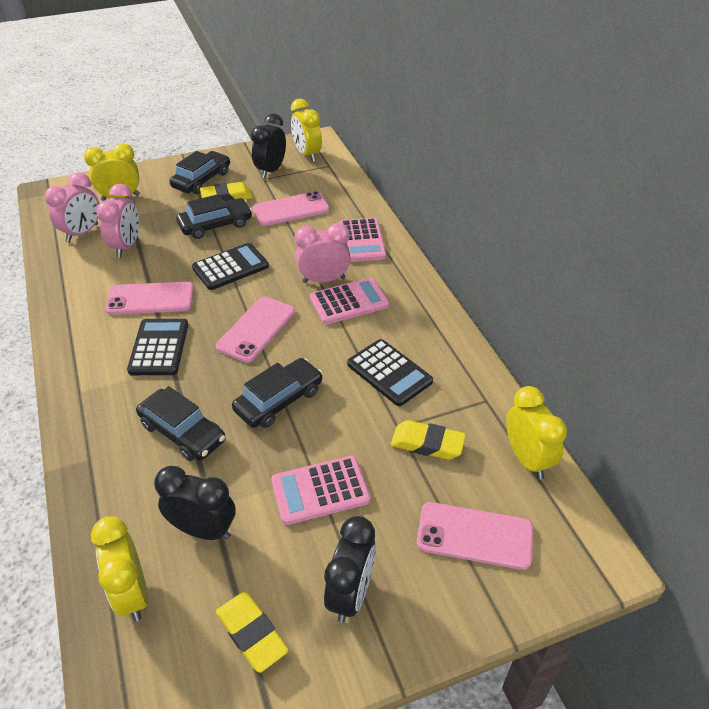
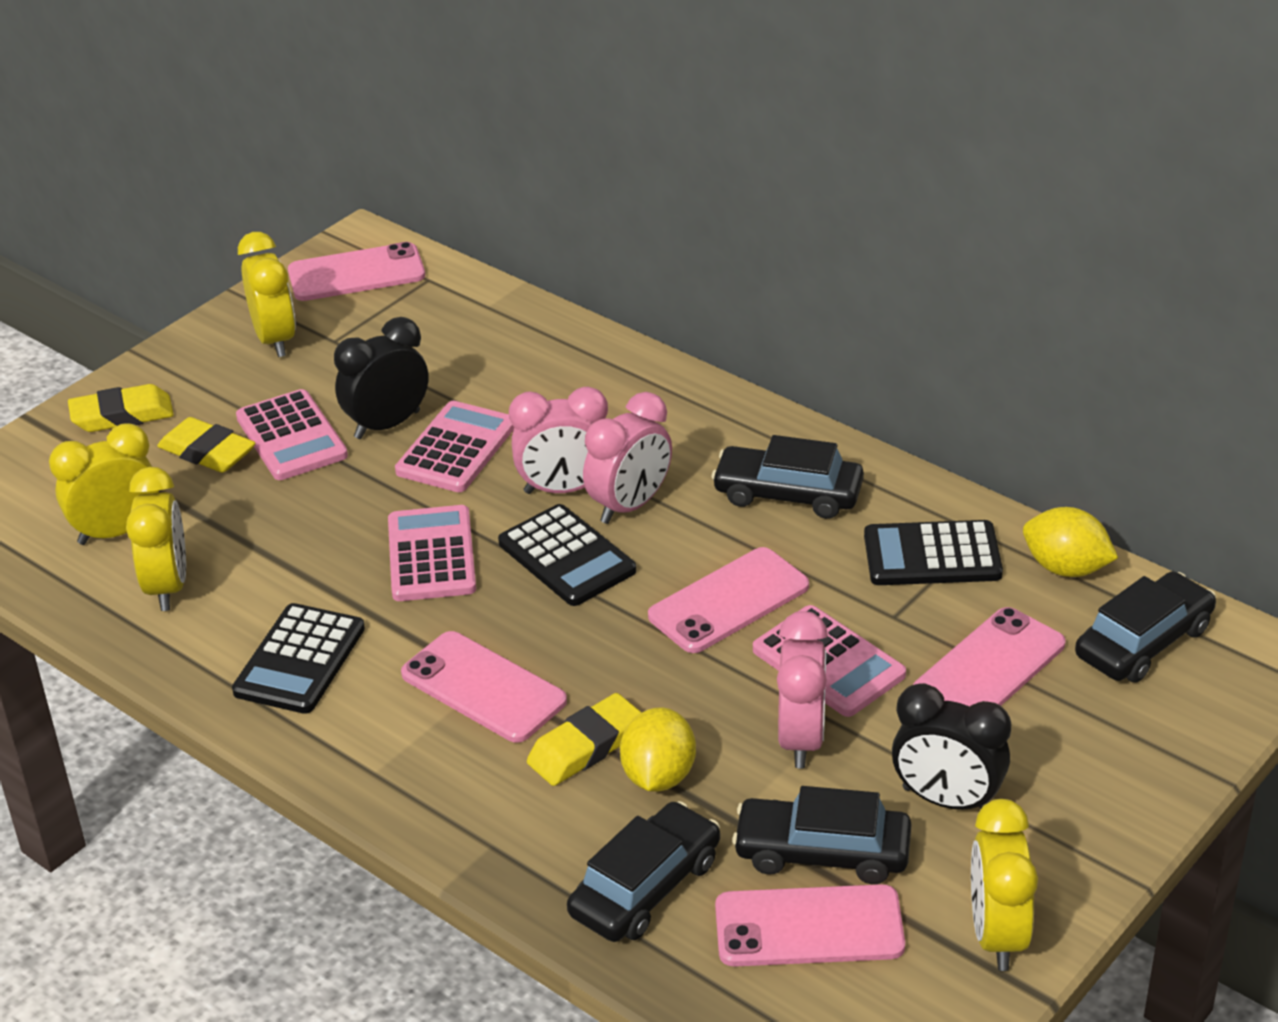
black clock: [154,466,236,540] [251,114,286,179] [324,516,376,623] = 3 -> [334,317,429,439] [892,683,1011,810] = 2
pink calculator: [271,456,370,525] [310,277,389,325] [339,218,386,262] = 3 -> [236,389,348,480] [388,505,476,601] [395,401,514,492] [753,605,906,717] = 4
pink phone: [105,282,194,315] [216,297,295,363] [253,191,329,226] [417,502,533,570] = 4 -> [288,242,425,301] [401,631,567,743] [648,547,809,653] [715,884,905,967] [913,607,1066,706] = 5
yellow lemon: none = 0 -> [620,708,696,792] [1023,507,1118,577] = 2

